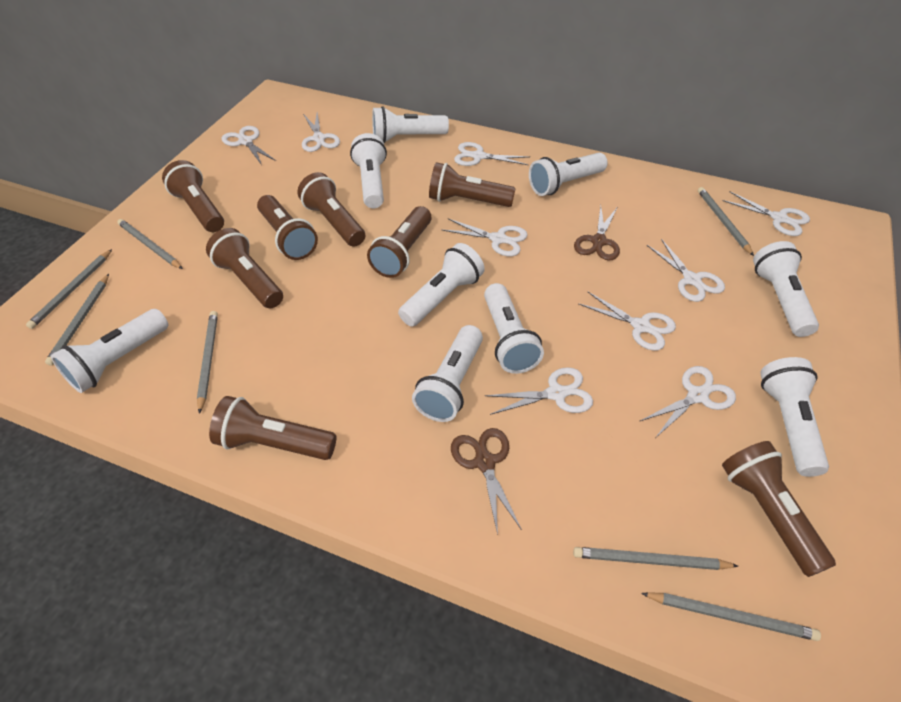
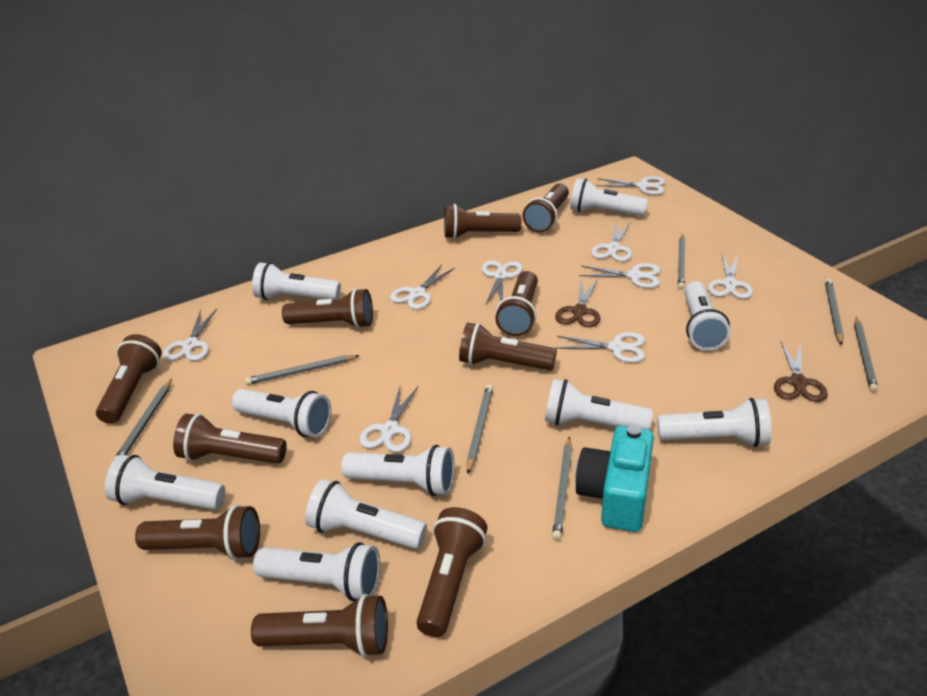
brown flashlight: [162,160,224,232] [206,228,283,308] [209,396,337,460] [257,195,318,260] [297,172,365,247] [367,206,432,278] [429,162,516,207] [722,441,836,577] = 8 -> [96,334,162,424] [135,505,260,560] [173,414,287,464] [251,594,388,658] [282,288,373,328] [416,507,487,637] [444,204,521,239] [459,323,557,370] [495,271,538,336] [522,183,569,233] = 10
turquoise camera: none = 0 -> [575,425,654,532] = 1
white flashlight: [51,309,168,393] [350,133,387,208] [372,106,449,143] [398,243,485,327] [412,325,483,422] [484,283,544,374] [529,153,608,196] [753,241,819,337] [760,357,829,477] = 9 -> [105,455,225,510] [232,389,331,437] [252,262,341,300] [253,542,380,601] [305,479,427,549] [341,445,455,496] [545,379,653,430] [570,178,648,216] [657,398,772,447] [684,281,730,351] = 10

